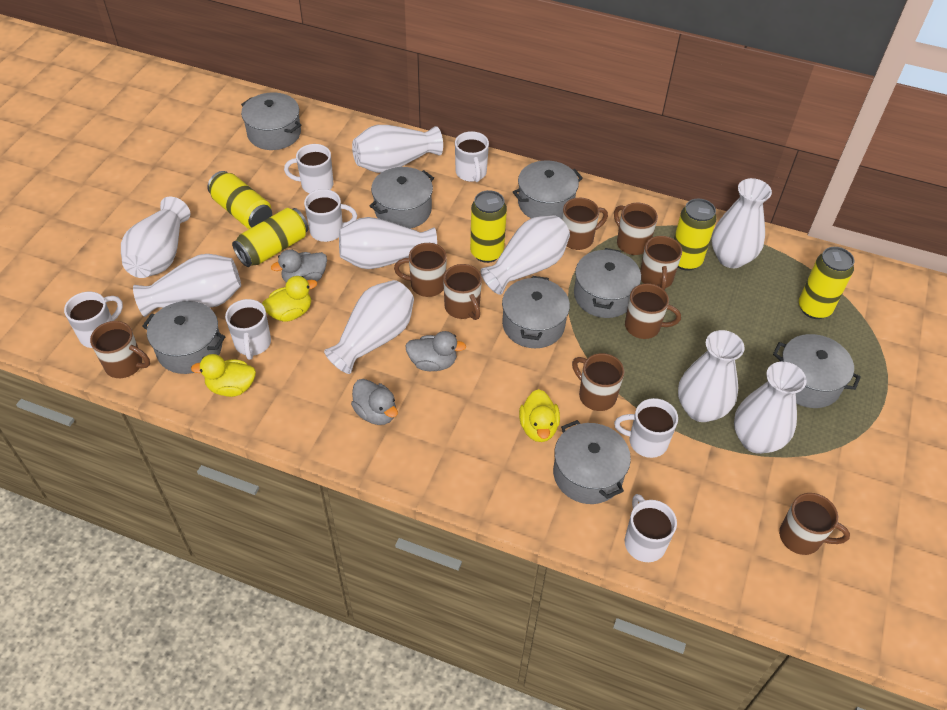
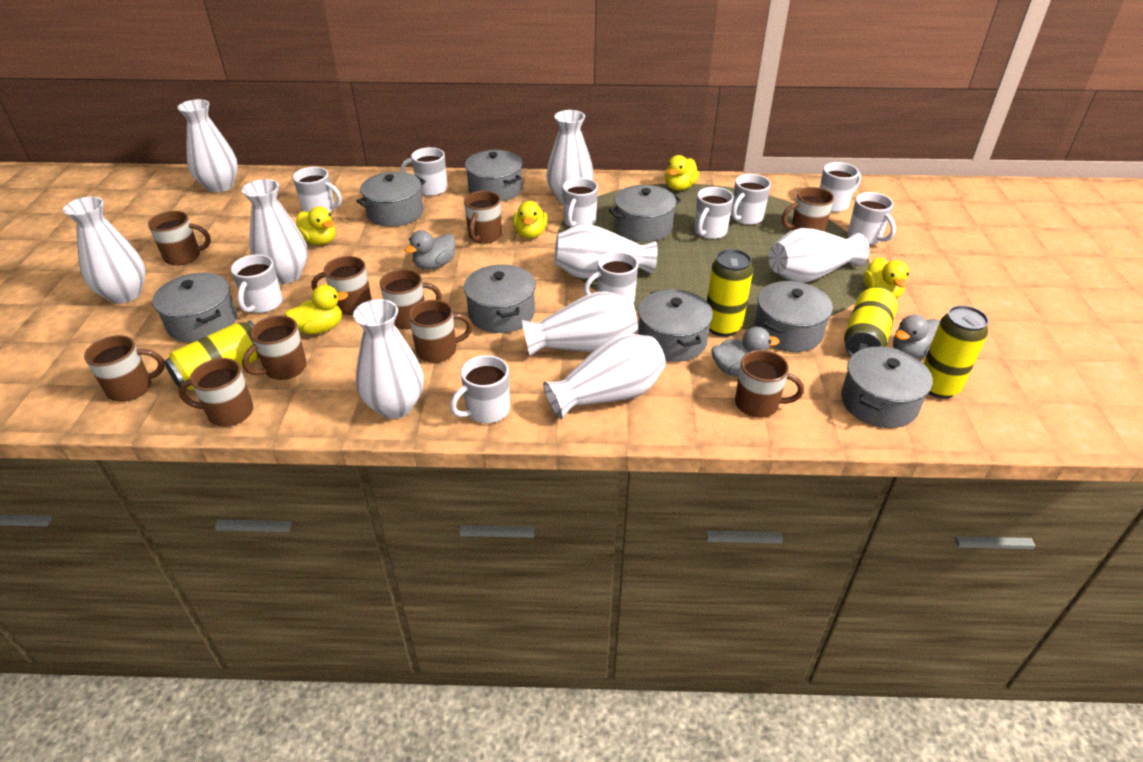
brown mug: [90,321,150,378] [394,243,447,297] [443,264,482,320] [562,198,608,250] [572,353,624,411] [614,203,658,255] [625,284,681,339] [640,236,682,290] [779,493,850,555] = 9 -> [84,335,165,402] [148,211,211,266] [178,358,253,427] [242,315,307,380] [312,256,372,315] [380,269,442,329] [409,300,473,363] [464,191,502,244] [735,350,804,418] [782,187,834,232] = 10
white mug: [64,292,123,348] [225,299,271,360] [284,144,334,194] [304,189,357,242] [455,131,489,182] [614,398,678,458] [625,494,677,562] = 7 -> [231,254,283,313] [293,167,342,213] [401,147,447,196] [450,355,510,423] [563,178,598,227] [584,251,638,303] [694,187,734,239] [731,174,771,225] [820,162,861,212] [848,192,896,245] = 10
yellow can: [207,171,272,229] [232,208,309,267] [470,190,507,263] [674,199,717,271] [799,247,854,319] = 5 -> [164,321,259,391] [707,249,753,337] [844,287,898,356] [924,305,989,399] = 4
yellow duck: [191,354,256,397] [262,276,317,322] [519,389,560,442] = 3 -> [285,285,348,334] [296,206,335,245] [513,201,548,238] [665,155,699,190] [863,257,909,299] = 5

